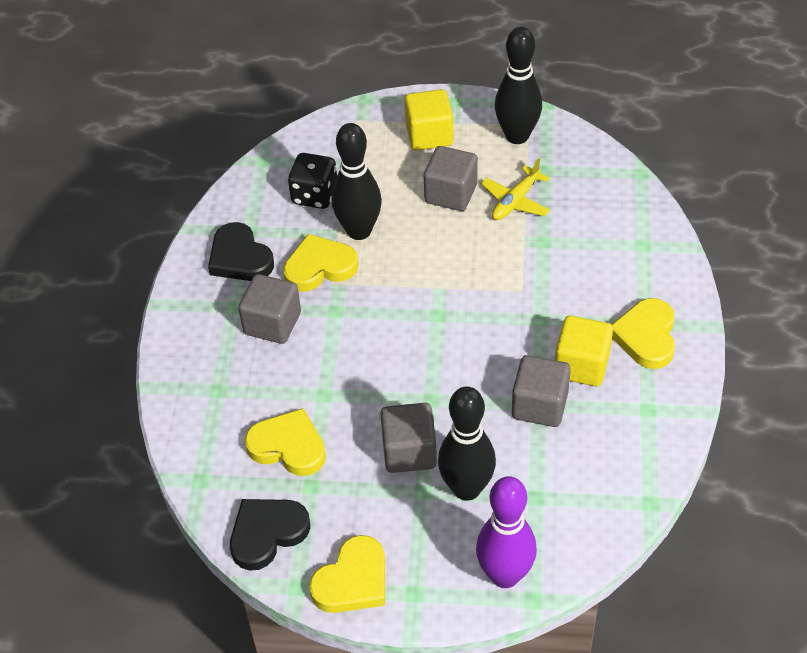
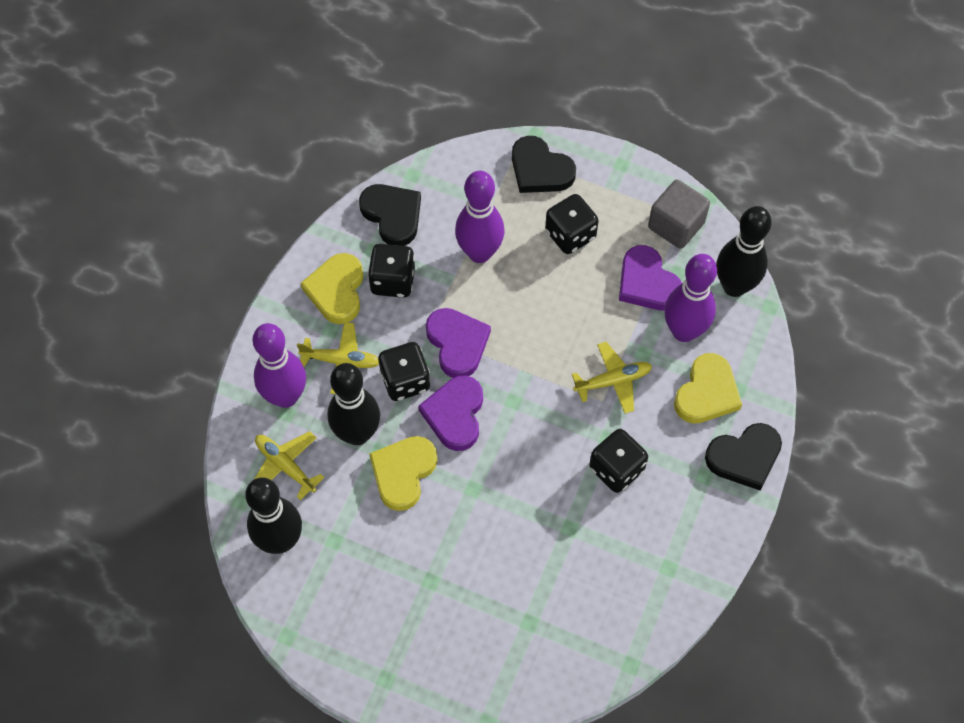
black dice: [288,153,337,209] = 1 -> [368,244,415,298] [378,342,431,401] [545,194,599,254] [589,429,648,493] = 4
black heart: [208,222,274,281] [230,499,310,570] = 2 -> [359,184,421,246] [512,136,576,193] [705,423,782,491] = 3
grey cube: [238,274,301,344] [380,403,437,473] [424,146,478,211] [512,355,571,427] = 4 -> [648,180,710,249] = 1
purple bowling pin: [476,476,537,588] = 1 -> [253,323,306,408] [455,171,504,263] [664,254,717,342] = 3
purple heart: none = 0 -> [418,375,483,451] [426,308,491,378] [619,245,682,310] = 3
yellow cube: [405,89,453,150] [555,316,613,386] = 2 -> none = 0
yellow heart: [245,408,326,476] [283,234,358,292] [309,535,385,613] [611,298,675,369] = 4 -> [301,253,364,324] [369,436,438,511] [674,353,742,424] = 3
yellow plane: [481,158,550,220] = 1 -> [255,431,324,500] [297,322,379,394] [572,342,652,414] = 3

